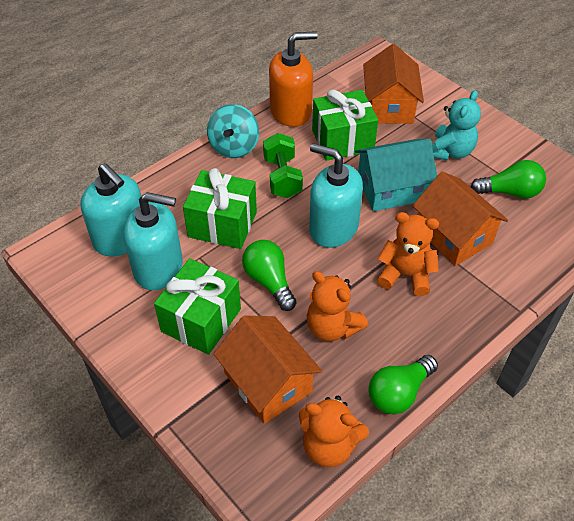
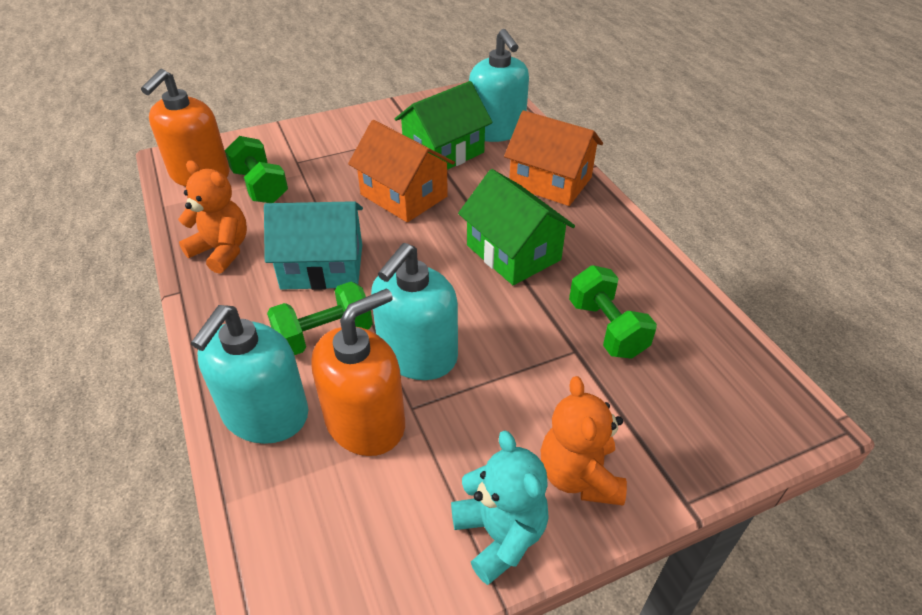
green dumbbell: [263,133,303,198] = 1 -> [225,136,288,203] [267,282,373,355] [569,265,657,359] = 3
green gift: [154,258,241,355] [183,168,257,249] [312,89,378,161] = 3 -> none = 0
green house: none = 0 -> [394,81,492,170] [458,169,575,285] = 2
green light bulb: [242,240,297,311] [369,355,438,415] [471,160,546,199] = 3 -> none = 0
orange house: [213,316,322,424] [363,44,424,124] [412,171,508,266] = 3 -> [348,120,455,222] [504,110,603,206] = 2
orange soap dispenser: [269,31,318,127] = 1 -> [141,69,230,186] [311,289,405,456] = 2
orange teddy bear: [299,396,369,467] [307,271,368,341] [377,212,439,296] = 3 -> [178,160,247,274] [541,376,627,505] = 2
turquoise spinning top: [207,104,259,158] = 1 -> none = 0

